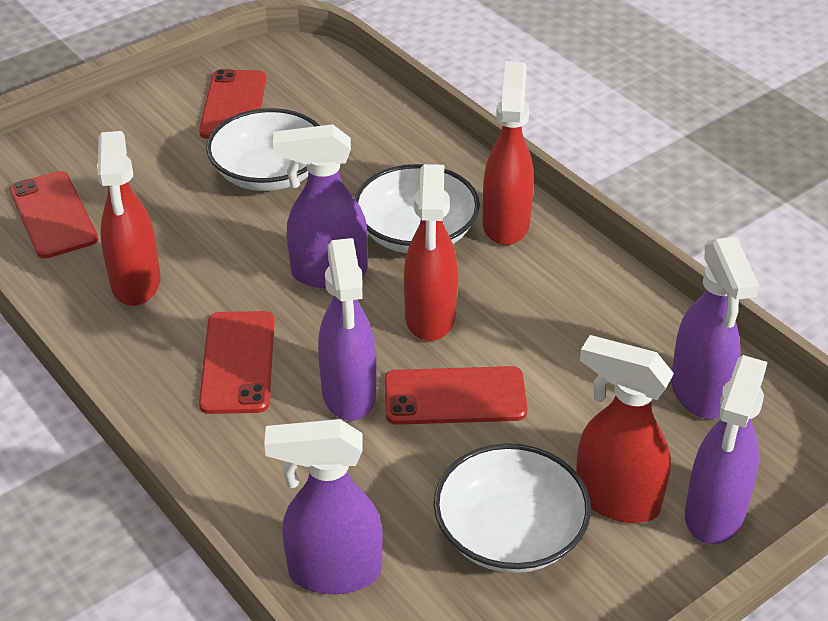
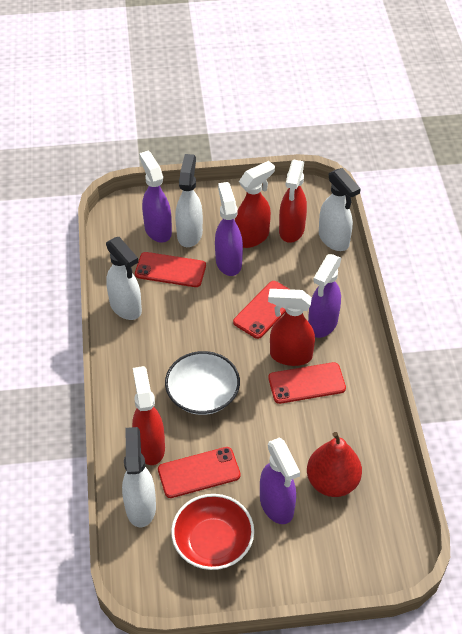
purple spray bottle: [264,419,383,594] [273,124,368,288] [318,238,377,421] [671,236,759,419] [685,355,768,544] = 5 -> [139,151,172,243] [215,182,243,276] [260,438,300,524] [308,254,341,338] = 4
red bowl: none = 0 -> [171,494,254,570] = 1
red pear: none = 0 -> [307,432,362,497] = 1
white bowl: [206,108,320,191] [354,164,480,253] [434,444,591,573] = 3 -> [165,351,240,415] = 1
white spray bottle: none = 0 -> [106,237,142,320] [122,427,156,528] [175,154,203,247] [319,168,361,251] = 4

